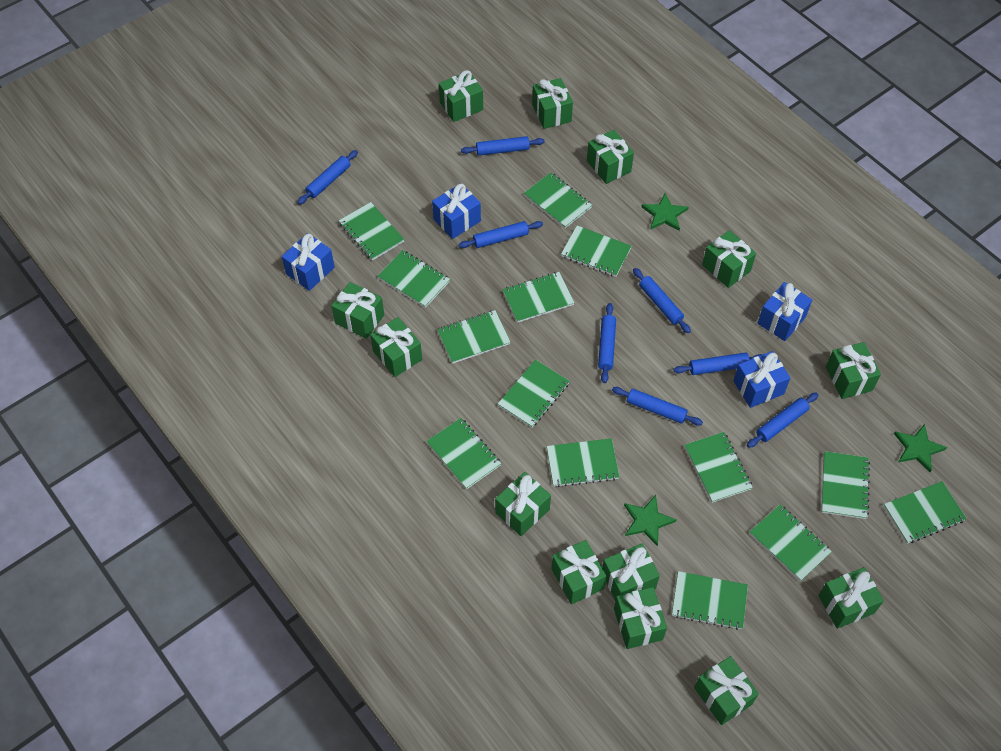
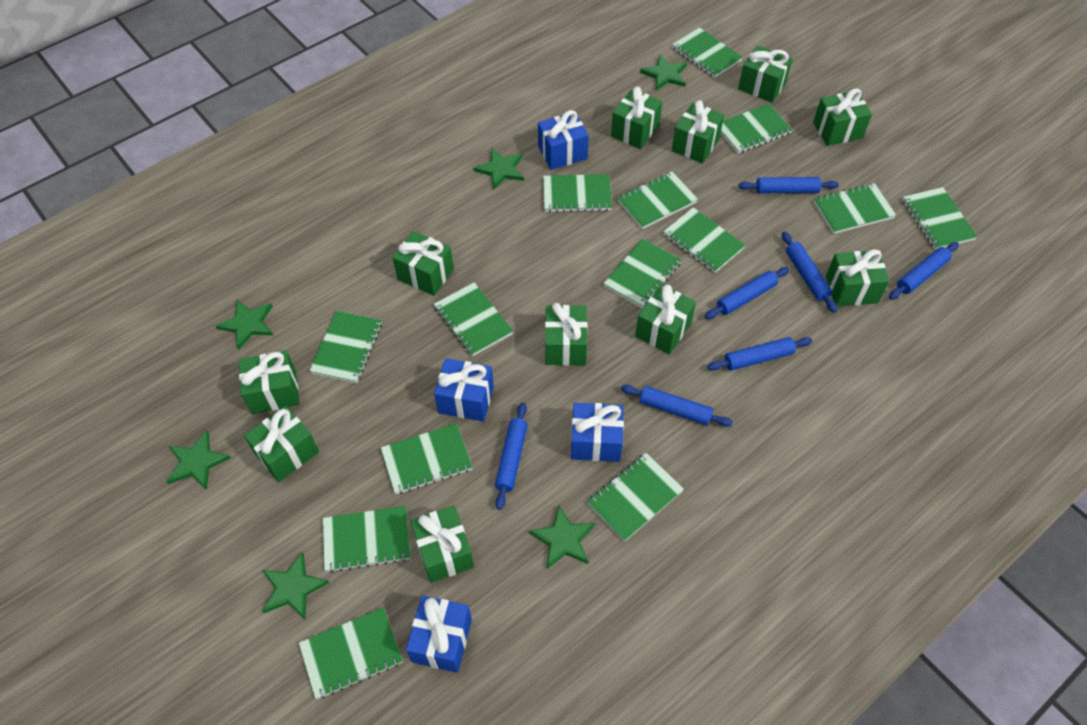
blue rolling pin: [297,150,358,205] [458,221,543,248] [461,136,545,156] [598,303,616,383] [612,387,703,426] [633,268,691,333] [673,353,762,375] [747,392,818,448] = 8 -> [495,402,528,510] [621,385,733,427] [705,267,789,319] [707,337,812,371] [739,177,839,193] [782,231,837,313] [889,242,959,300] = 7
green gift: [331,282,384,339] [370,317,422,377] [439,70,483,122] [495,472,551,536] [532,78,573,129] [551,540,607,605] [587,130,634,184] [602,543,660,601] [614,587,667,649] [694,656,759,725] [702,230,756,288] [818,567,884,629] [826,342,881,399] = 13 -> [239,351,299,414] [244,406,319,482] [393,231,454,296] [411,505,474,583] [545,303,588,366] [611,87,662,149] [635,284,696,354] [672,100,724,163] [738,45,792,103] [813,88,872,146] [826,249,889,306] = 11
green star: [624,495,676,546] [641,193,689,231] [894,424,947,472] = 3 -> [166,431,231,490] [216,300,273,349] [262,552,329,620] [473,148,524,190] [529,505,595,569] [640,54,687,90] = 6

